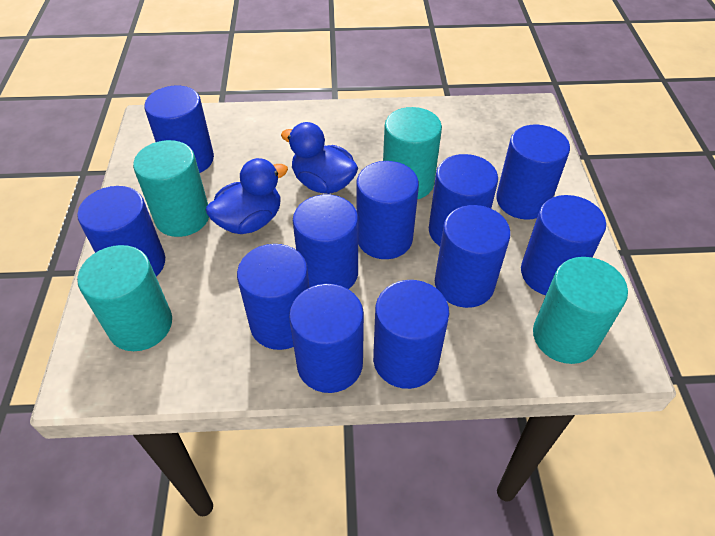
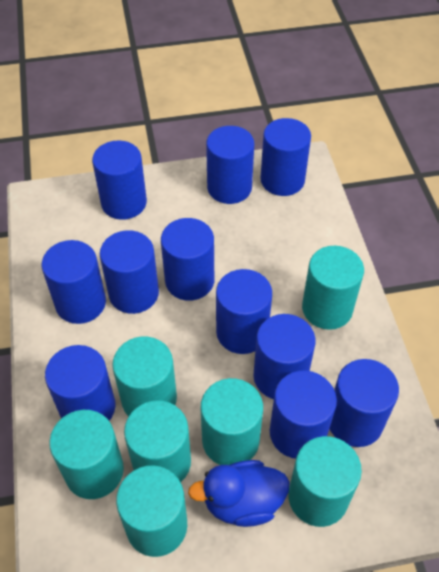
blue duck: [206,158,288,234] [281,122,358,194] = 2 -> [188,460,290,527] = 1
turquoise cylinder: [77,245,172,351] [133,140,209,237] [383,107,442,199] [533,257,628,364] = 4 -> [49,410,124,499] [112,337,177,417] [116,465,187,557] [124,400,191,482] [201,378,263,465] [288,436,362,527] [302,246,364,330] = 7

